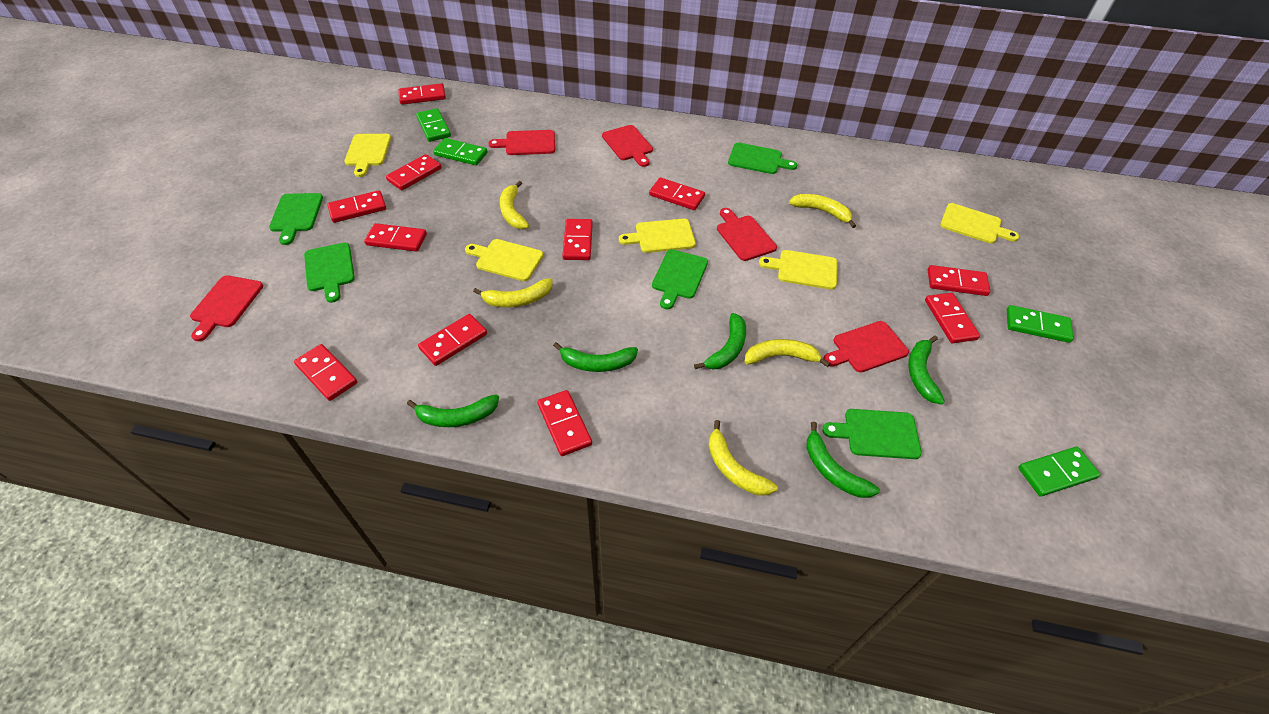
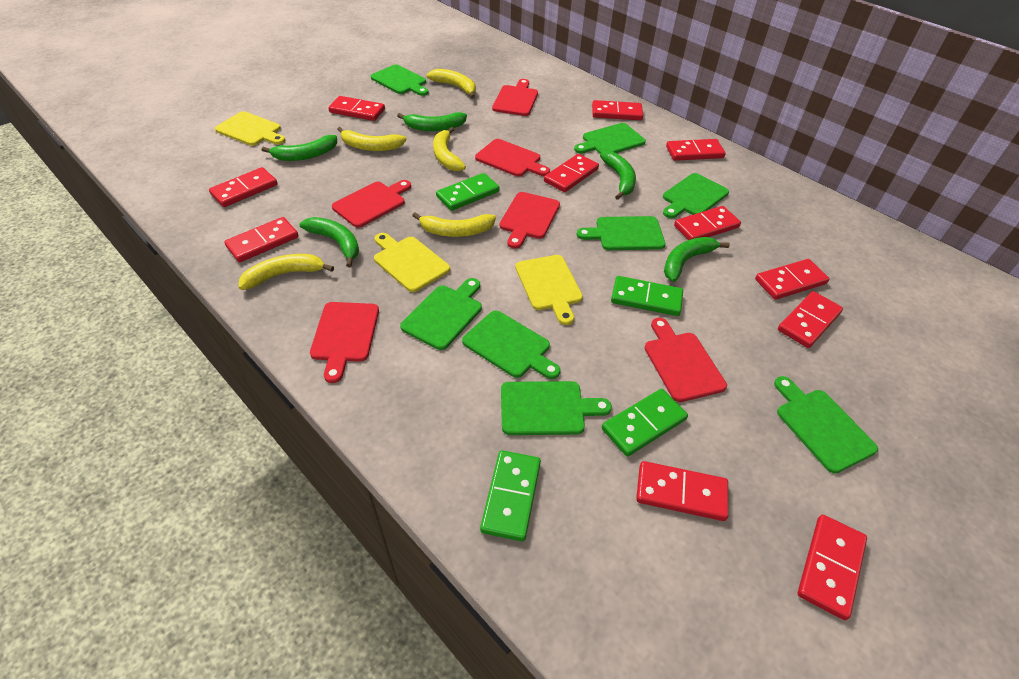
green cutting board: [269,193,323,245] [304,243,355,303] [652,249,708,309] [728,143,797,174] [822,409,922,459] = 5 -> [371,65,429,96] [400,278,482,350] [462,311,560,379] [501,381,612,435] [574,123,646,154] [577,216,666,250] [663,173,729,218] [774,376,878,474] = 8
red cutting board: [190,275,263,341] [488,130,555,155] [602,125,653,167] [717,208,777,261] [823,321,909,372] = 5 -> [310,302,379,383] [332,180,411,228] [475,139,550,177] [492,79,538,116] [499,192,560,249] [645,318,727,402] = 6
yellow cutting board: [344,134,391,177] [465,239,543,281] [619,219,696,253] [759,250,838,290] [940,203,1019,244] = 5 -> [215,111,285,146] [374,233,450,292] [515,255,583,325] = 3

